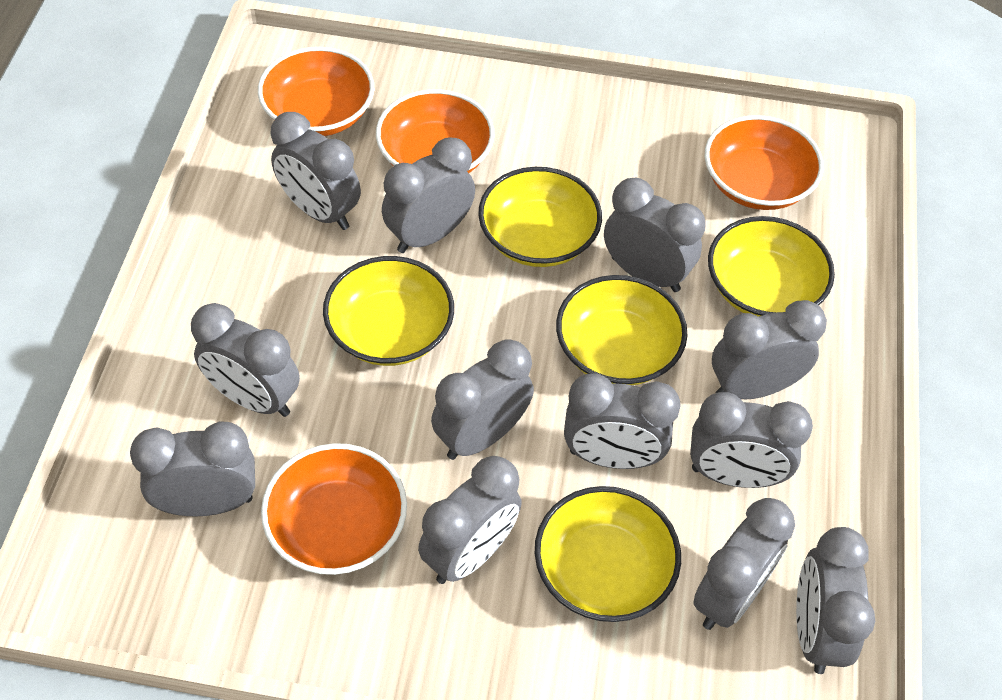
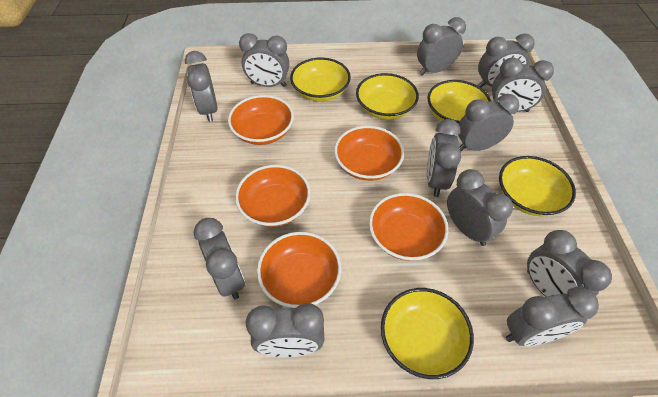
orange bowl: [258,47,374,136] [261,443,407,575] [376,89,495,173] [705,115,824,210] = 4 -> [228,95,294,145] [235,165,310,227] [257,232,341,308] [334,126,404,181] [369,193,448,261] = 5

